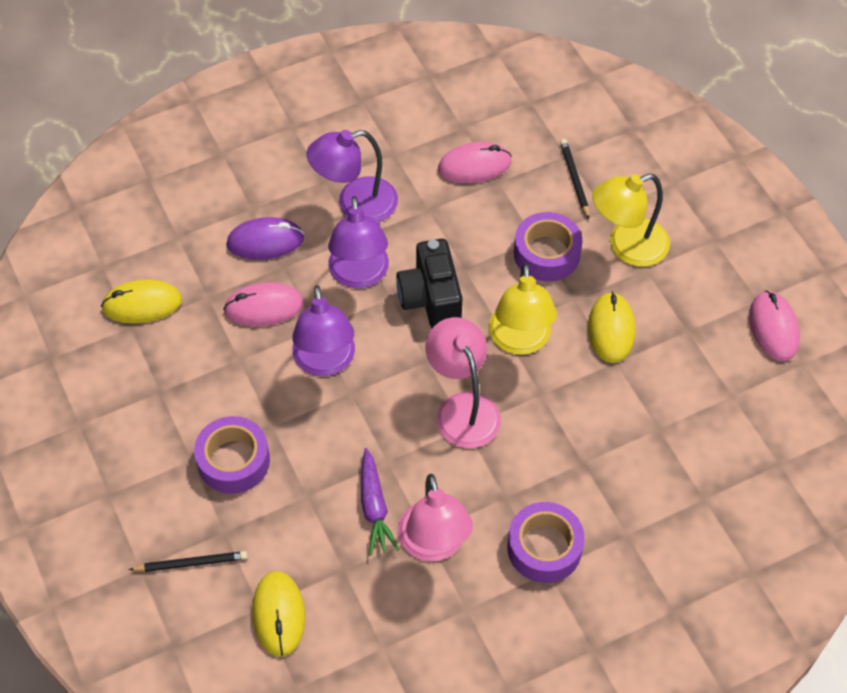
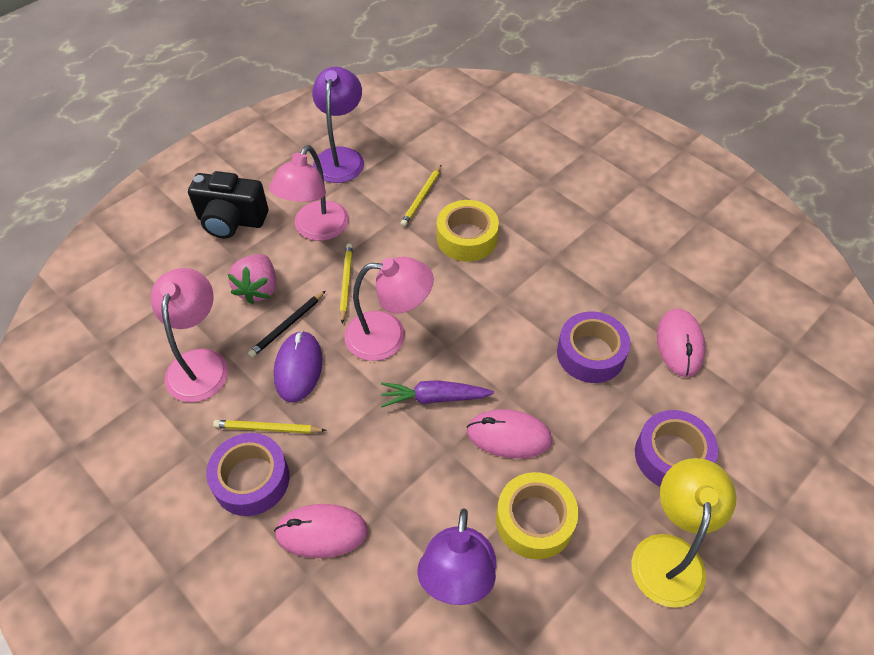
black pencil: [129,551,247,572] [560,139,589,219] = 2 -> [248,291,325,358] = 1
pink lamp: [398,474,473,562] [425,317,501,448] = 2 -> [151,268,228,402] [269,145,349,241] [344,257,434,361] = 3
pink strawberry: none = 0 -> [228,254,276,304] = 1
purple lamp: [292,285,355,376] [307,130,398,223] [328,196,389,288] = 3 -> [312,67,364,183] [417,508,496,605] = 2
yellow lamp: [489,263,557,355] [592,174,670,267] = 2 -> [632,458,737,608] = 1
yellow mouse: [101,279,182,324] [252,571,305,657] [588,292,635,363] = 3 -> none = 0
yellow pencil: none = 0 -> [213,420,327,434] [340,243,353,323] [400,165,441,227] = 3
yellow tape: none = 0 -> [437,200,499,262] [496,472,578,559] = 2

